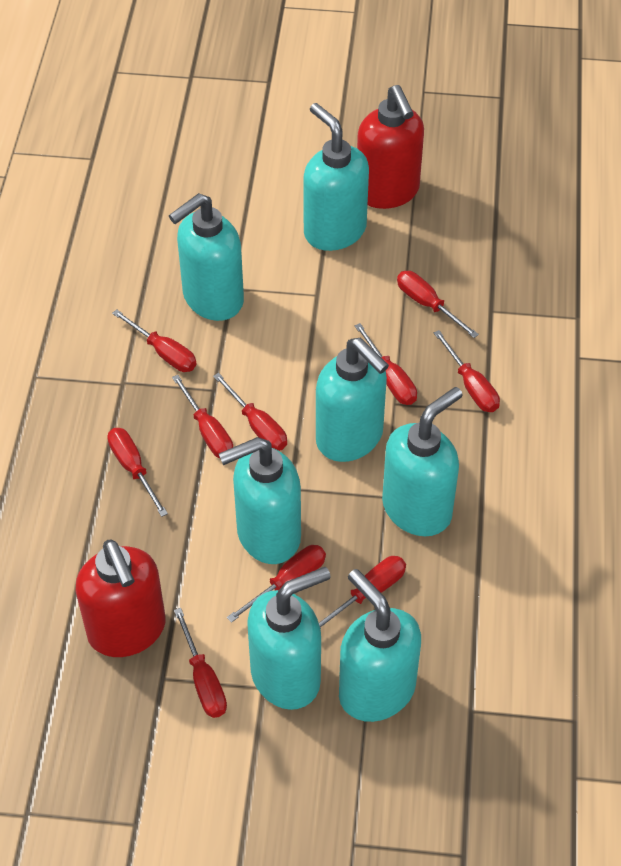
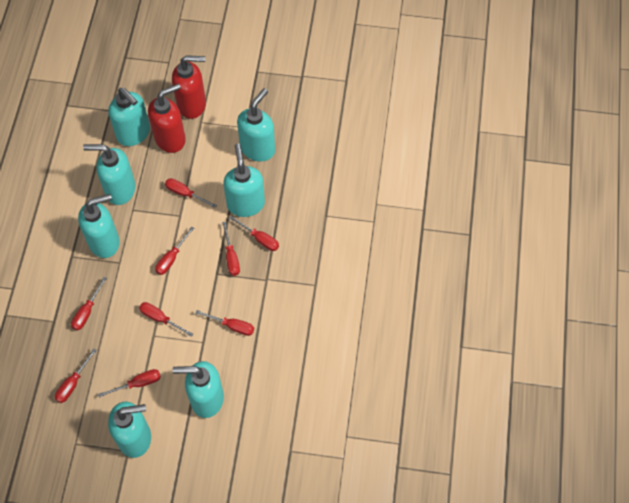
red screwdriver: [107,428,168,517] [112,309,197,372] [172,375,233,458] [174,608,227,718] [213,373,287,451] [227,545,326,623] [319,556,406,629] [355,323,417,405] [397,271,479,338] [434,330,500,412] = 10 -> [55,348,97,403] [71,277,107,331] [98,369,161,398] [139,302,193,337] [155,226,194,275] [165,178,217,208] [195,310,254,336] [222,222,240,276] [229,216,279,251] = 9

